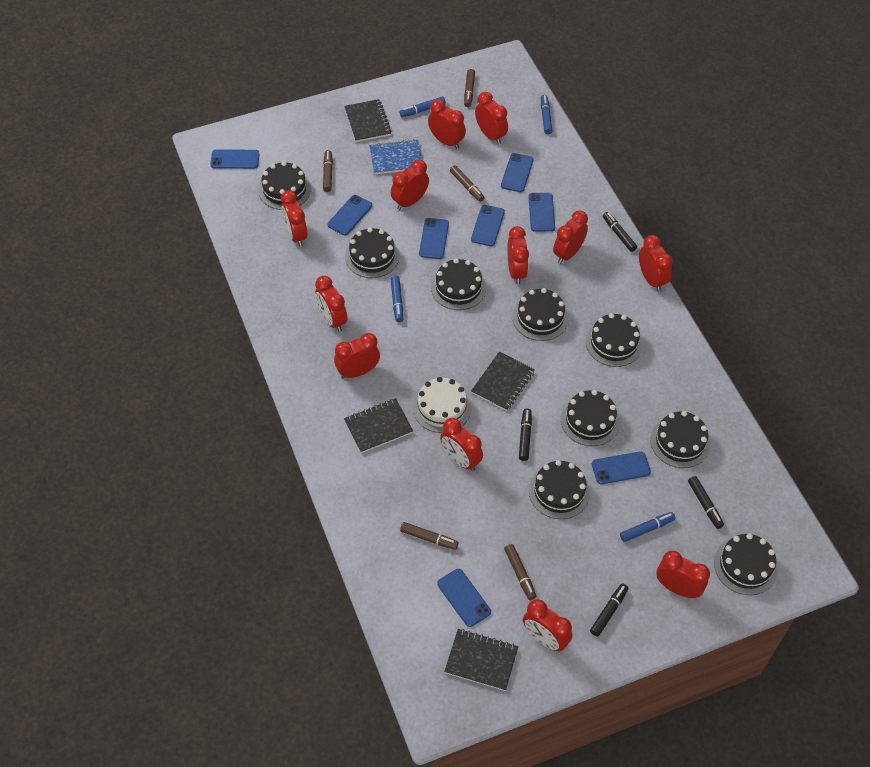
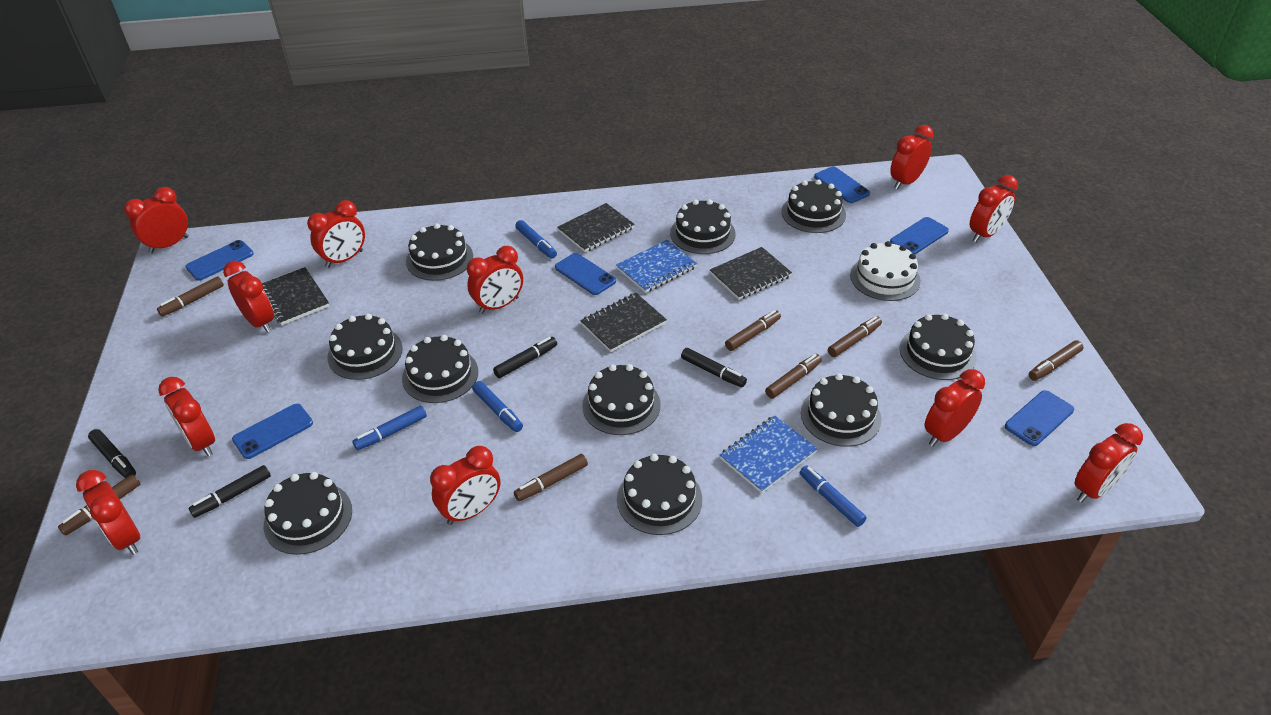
black cake: [258,161,311,210] [345,227,399,278] [431,258,486,310] [512,288,568,341] [529,460,590,519] [561,390,620,446] [586,313,643,367] [650,411,710,468] [714,533,778,595] = 9 -> [264,472,352,555] [327,314,403,380] [402,335,478,403] [406,223,473,281] [582,364,661,435] [617,454,702,535] [670,199,736,254] [781,180,846,233] [801,373,881,447] [900,314,977,380] = 10
blue notebook: [369,139,422,174] = 1 -> [616,240,697,293] [720,415,818,493] = 2
blue phone: [210,149,259,169] [328,195,372,235] [419,218,449,259] [437,569,491,627] [471,205,505,246] [501,153,534,192] [529,193,555,232] [592,451,651,484] = 8 -> [185,240,254,281] [232,404,313,459] [555,253,616,295] [814,167,870,203] [890,217,949,254] [1005,390,1074,446] = 6
brown marker: [323,150,333,192] [400,522,459,550] [450,165,485,202] [464,69,475,107] [504,544,536,600] = 5 -> [58,474,140,536] [157,276,224,316] [514,454,588,501] [725,310,781,351] [765,354,822,399] [828,316,882,357] [1029,340,1083,381] = 7
red clock: [281,190,307,247] [315,276,347,332] [334,333,380,379] [391,160,429,210] [428,99,466,149] [440,418,483,471] [475,92,508,144] [507,226,529,284] [523,599,572,651] [553,210,588,264] [639,235,673,292] [656,551,710,598] = 12 -> [76,470,141,555] [124,187,189,253] [158,377,215,456] [223,261,274,333] [307,200,365,268] [430,446,500,525] [467,246,523,314] [890,125,934,189] [925,369,985,446] [970,175,1018,242] [1075,423,1143,503] = 11

